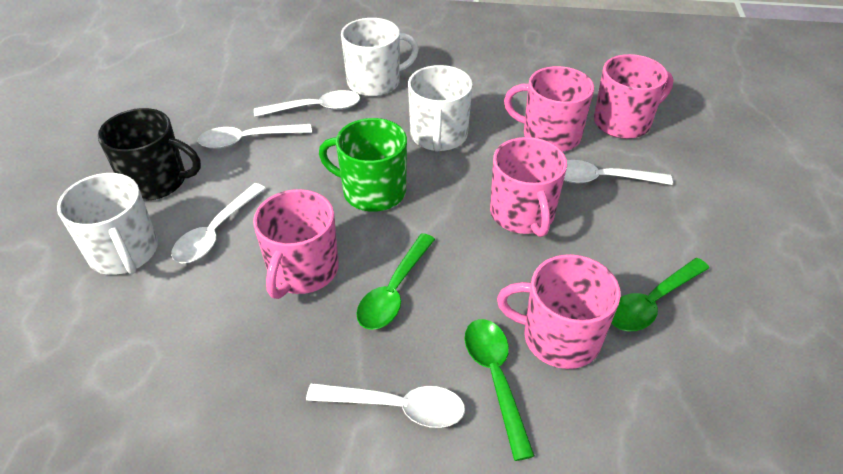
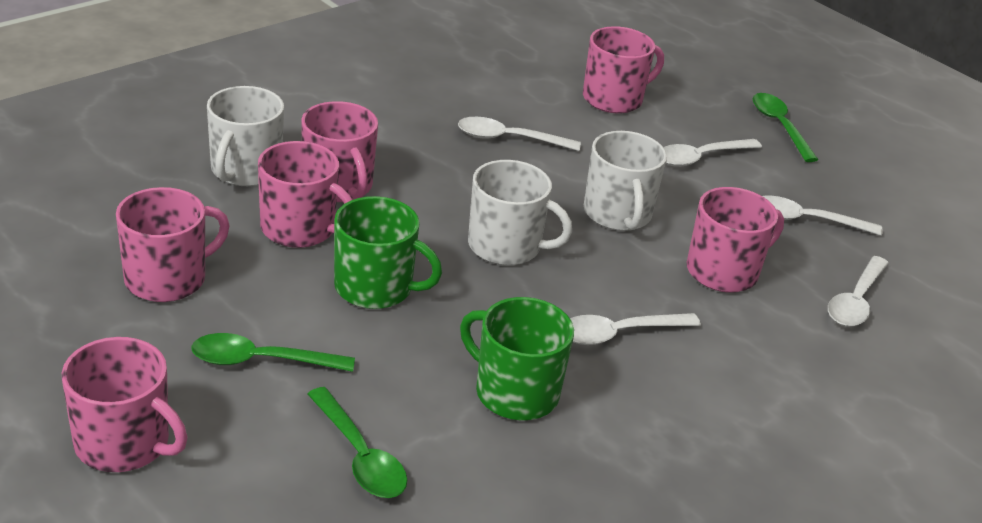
black mug: [98,108,201,200] = 1 -> none = 0
green mug: [319,118,407,212] = 1 -> [334,196,442,309] [460,297,574,420] = 2
pink mug: [253,189,339,299] [490,137,567,237] [497,254,621,369] [504,66,594,152] [594,54,673,139] = 5 -> [62,337,188,472] [116,187,230,302] [258,141,352,248] [301,101,378,202] [583,26,664,113] [687,187,784,293] = 6

